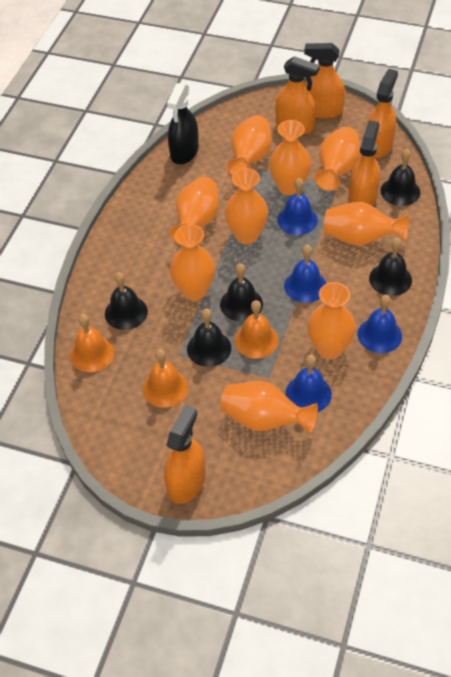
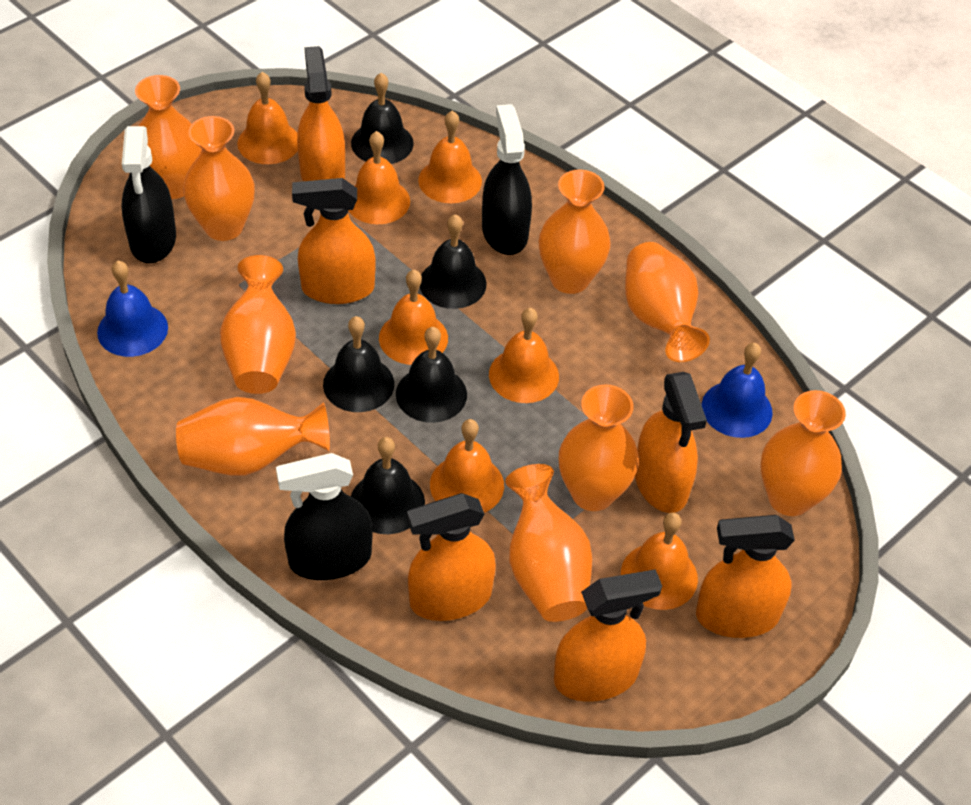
black spray bottle: [167,83,199,164] = 1 -> [122,126,176,263] [276,453,372,580] [482,104,532,255] = 3
blue bell: [277,178,318,235] [284,245,326,303] [285,355,332,412] [358,295,402,353] = 4 -> [97,261,168,357] [702,343,773,438] = 2
orange bell: [70,314,114,372] [143,349,188,408] [234,300,279,359] = 3 -> [237,72,298,164] [348,131,410,224] [379,270,448,365] [418,111,482,203] [430,419,504,513] [489,308,559,403] [621,513,698,610] = 7
orange spray bottle: [164,405,205,504] [275,56,320,135] [304,43,345,119] [348,120,380,206] [366,69,398,159] = 5 -> [292,178,376,304] [297,46,345,181] [407,493,496,621] [554,569,662,702] [635,372,707,513] [696,515,795,638] = 6

